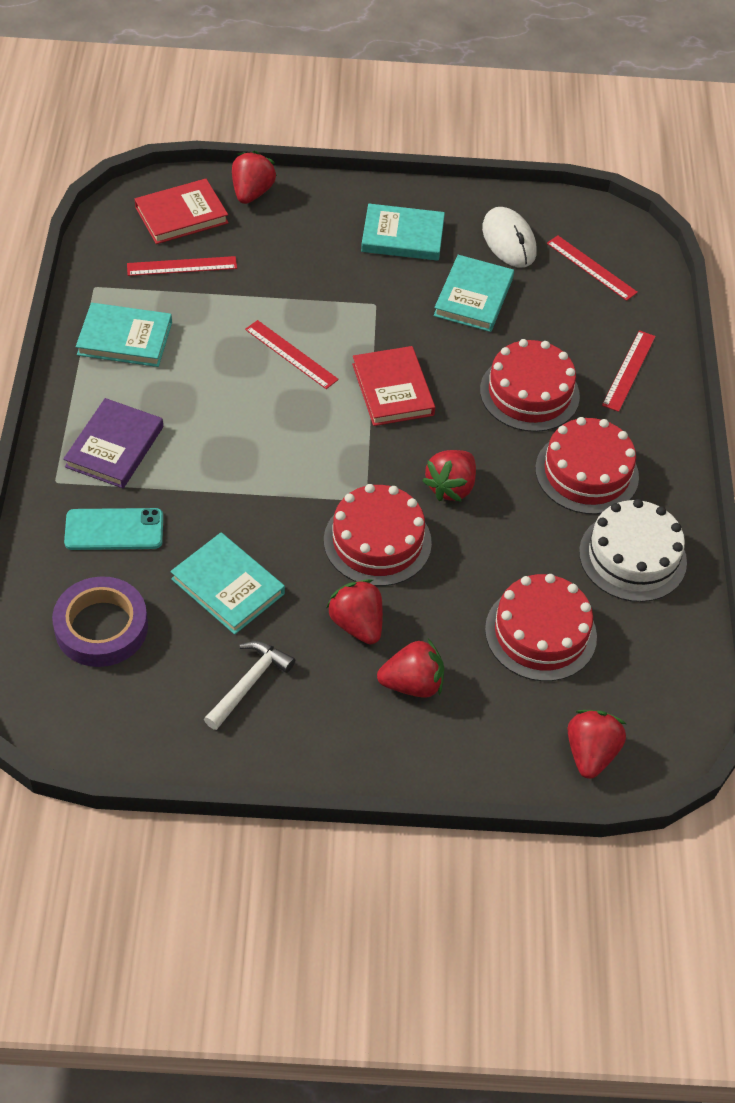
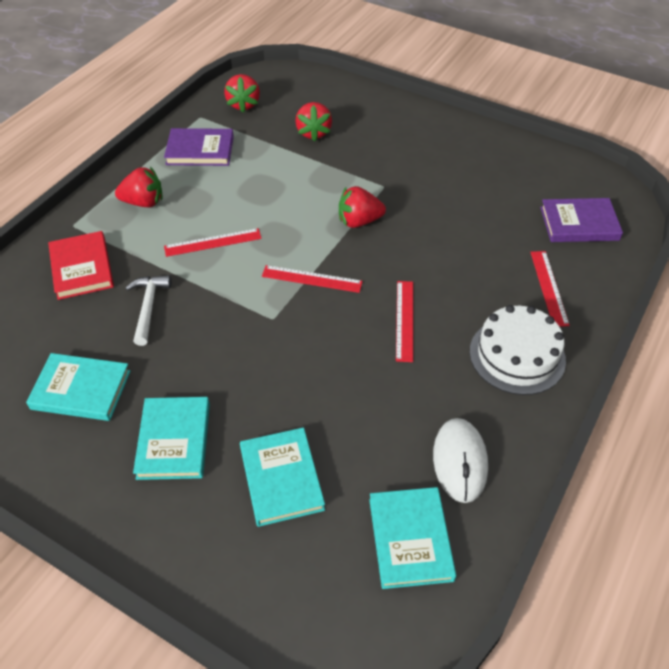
purple book: [63,398,163,488] = 1 -> [164,128,234,166] [540,198,623,242] = 2
purple tape: [52,576,148,667] = 1 -> none = 0
red book: [135,179,229,244] [352,346,435,426] = 2 -> [48,231,114,300] = 1
red cake: [324,484,432,586] [480,339,580,432] [485,574,597,681] [535,417,639,514] = 4 -> none = 0
red strawberry: [232,151,277,204] [326,579,383,644] [377,639,444,698] [422,450,476,502] [568,710,626,779] = 5 -> [115,167,163,207] [224,74,260,112] [295,102,332,142] [339,186,386,228] = 4
turquoise phone: [64,508,163,550] = 1 -> none = 0

